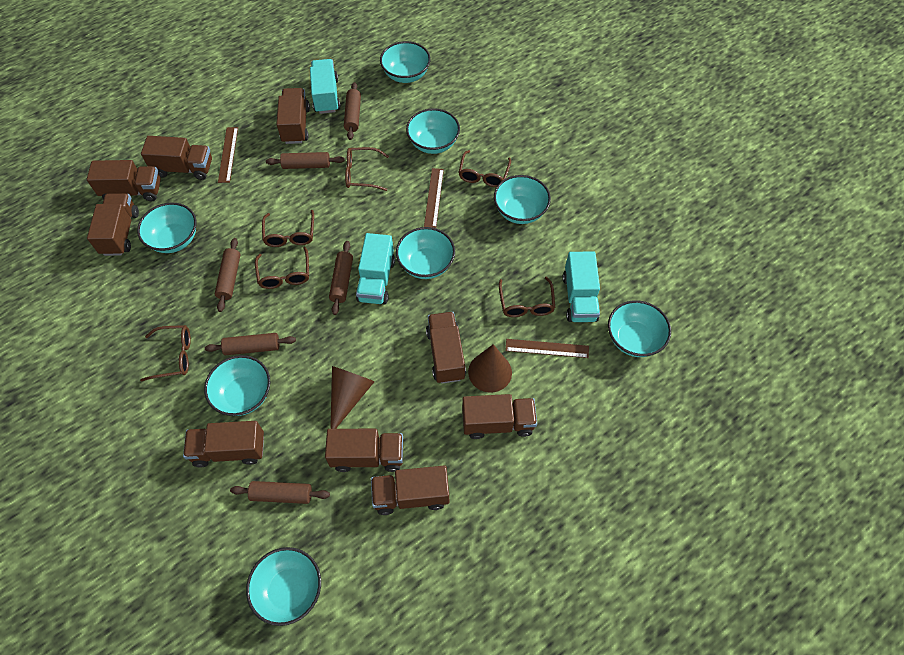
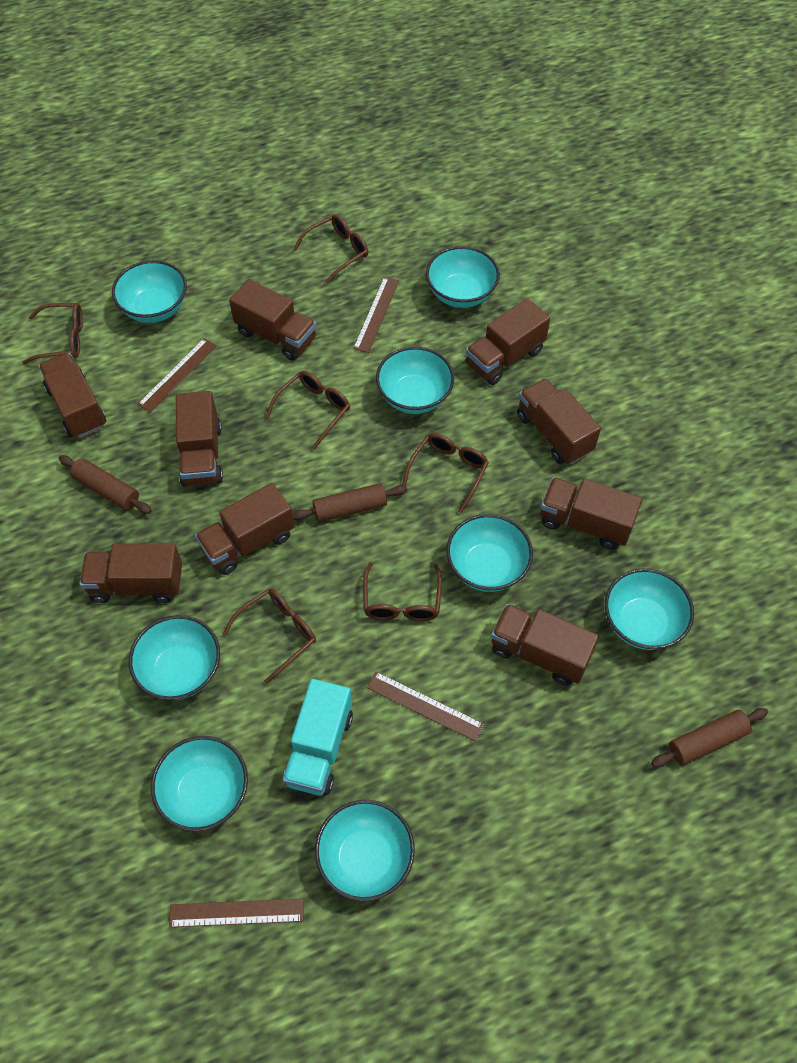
brown cone: [330,366,375,429] [468,344,512,393] = 2 -> none = 0
brown rolling pin: [205,333,296,355] [215,238,240,312] [230,481,330,504] [266,152,345,169] [329,241,353,315] [344,82,361,140] = 6 -> [59,455,152,514] [293,483,408,522] [651,708,768,767] = 3
brown ruler: [218,127,238,183] [424,168,444,228] [505,339,589,358] = 3 -> [137,338,217,412] [169,899,304,928] [353,277,399,353] [367,672,484,741] = 4
turquoise truck: [310,59,341,114] [356,233,395,304] [563,251,600,322] = 3 -> [283,679,353,795] = 1

